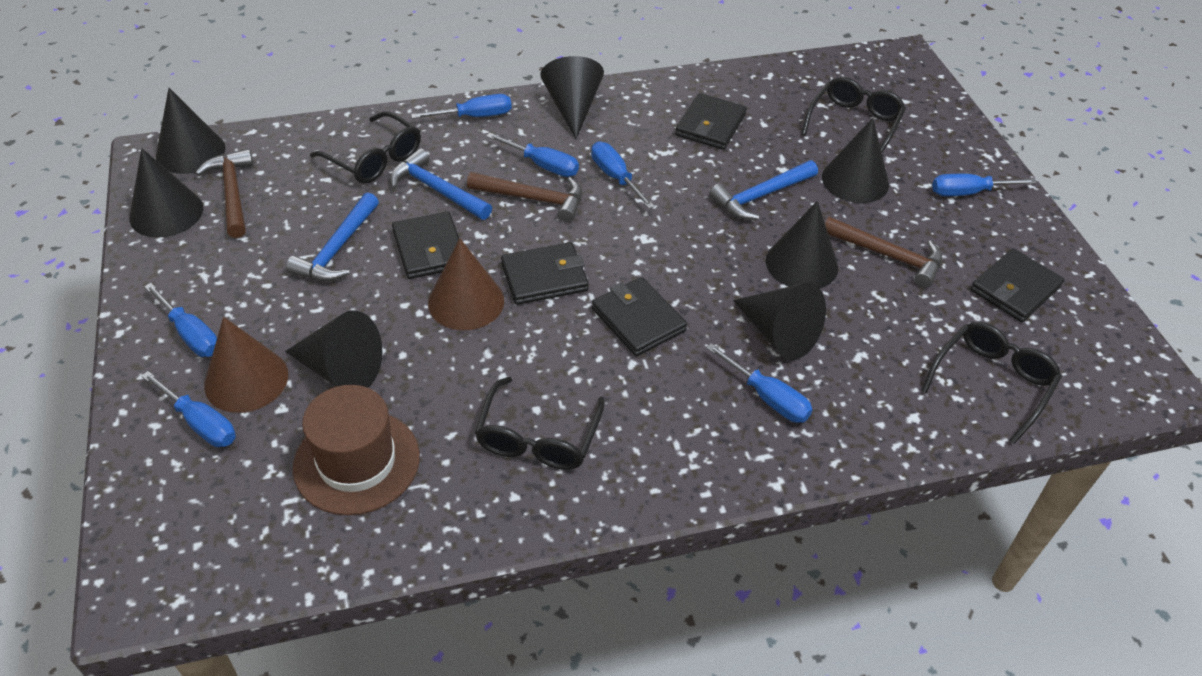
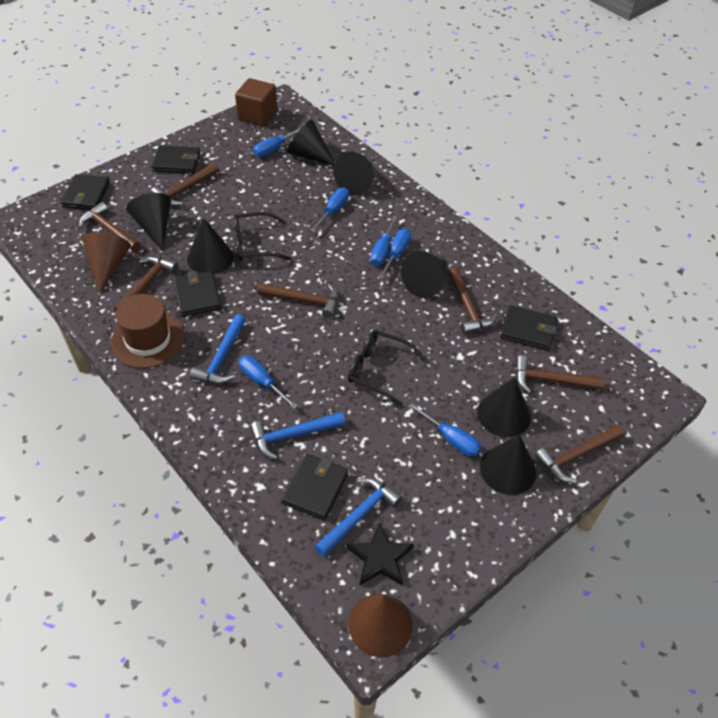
black glasses: [310,111,421,184] [475,377,604,470] [801,77,906,152] [921,322,1062,444] = 4 -> [234,212,292,261] [348,330,426,406] = 2
black star: none = 0 -> [346,522,414,585] = 1
blue screwdriver: [141,371,236,447] [144,283,217,357] [411,94,512,119] [486,133,579,177] [591,142,655,209] [706,343,813,423] [932,174,1037,196] = 7 -> [239,356,298,409] [253,126,303,157] [310,188,349,232] [370,216,397,266] [379,229,411,279] [409,403,482,457] = 6
brown cube: none = 0 -> [235,78,277,126] = 1
brown hammer: [195,149,253,238] [467,172,582,222] [825,217,942,288] = 3 -> [79,202,141,252] [114,256,178,312] [151,162,219,206] [258,283,338,318] [448,267,498,334] [516,355,605,394] [535,424,624,483] = 7

